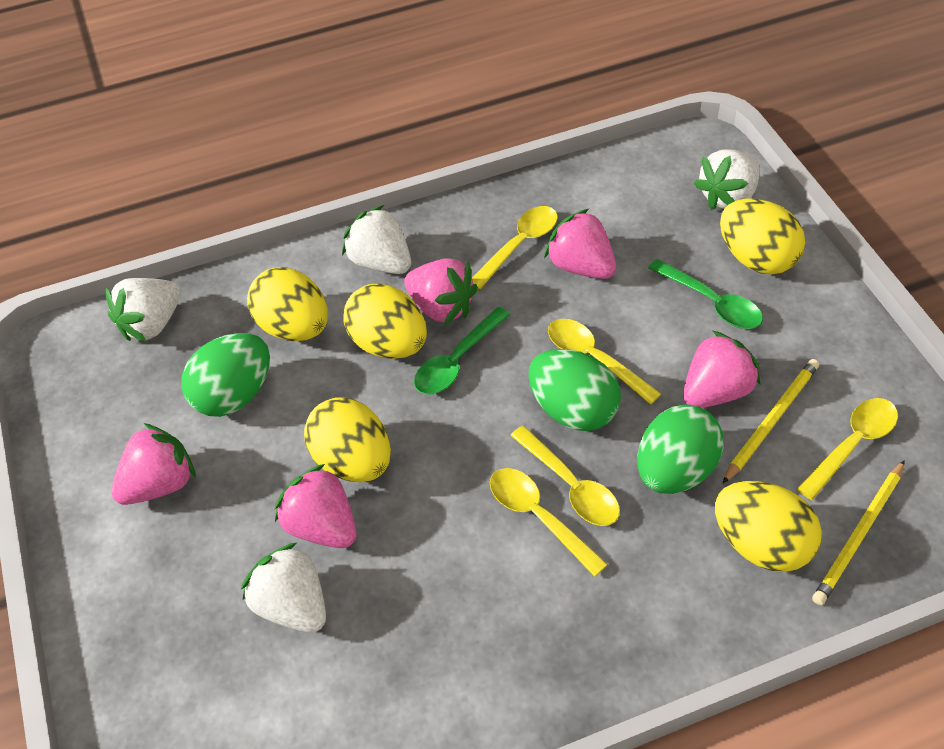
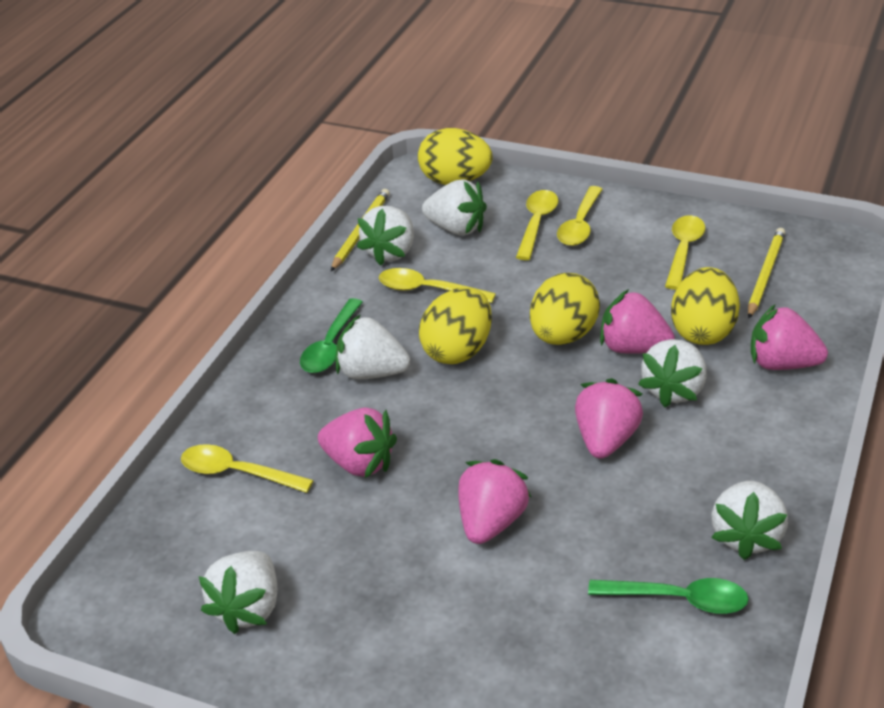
green egg: [181,333,270,417] [528,349,621,431] [637,404,724,494] = 3 -> none = 0
white strawberry: [106,278,181,342] [241,542,326,633] [342,205,411,274] [694,149,760,210] = 4 -> [199,551,277,634] [336,314,410,379] [357,206,414,266] [422,179,487,235] [638,339,706,407] [711,481,788,560] = 6
yellow egg: [247,267,328,341] [304,397,391,482] [343,284,427,359] [715,481,822,572] [720,198,805,274] = 5 -> [418,128,493,185] [419,287,492,364] [530,273,600,345] [671,267,740,345] = 4

